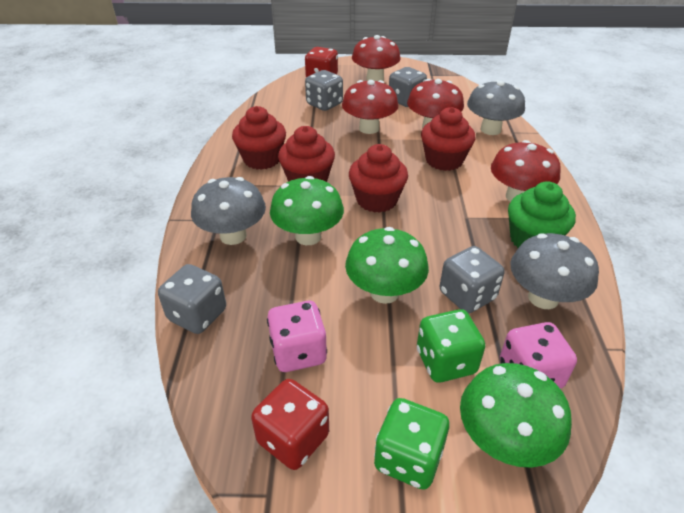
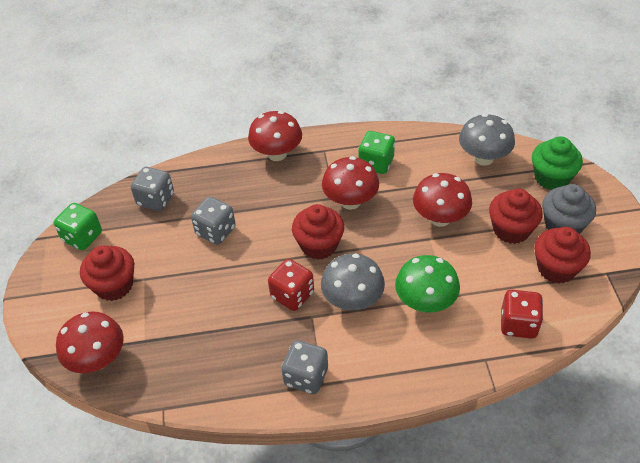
green mushroom: [270,176,344,245] [345,227,429,304] [460,363,572,468] = 3 -> [395,255,460,312] = 1
grey cupcake: none = 0 -> [542,184,596,234] = 1
grey dice: [158,264,226,334] [305,70,343,111] [389,67,427,107] [440,246,504,313] = 4 -> [131,167,174,211] [191,197,236,245] [282,340,328,394] = 3
grey mushroom: [191,177,266,245] [467,80,525,135] [511,233,599,309] = 3 -> [321,253,385,310] [459,114,515,166] = 2
pink dice: [267,301,327,372] [500,322,577,389] = 2 -> none = 0

